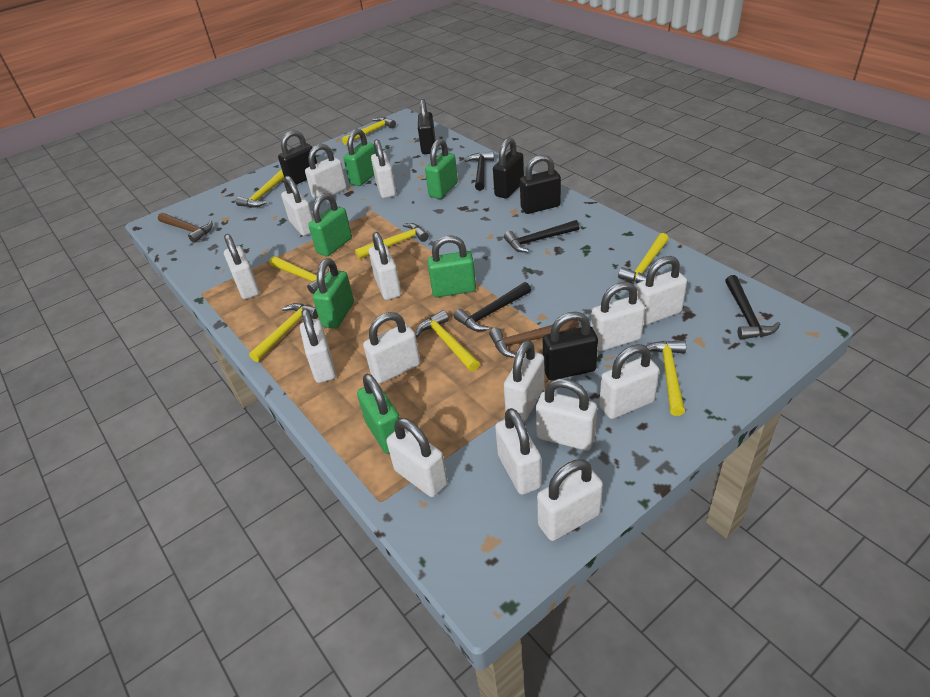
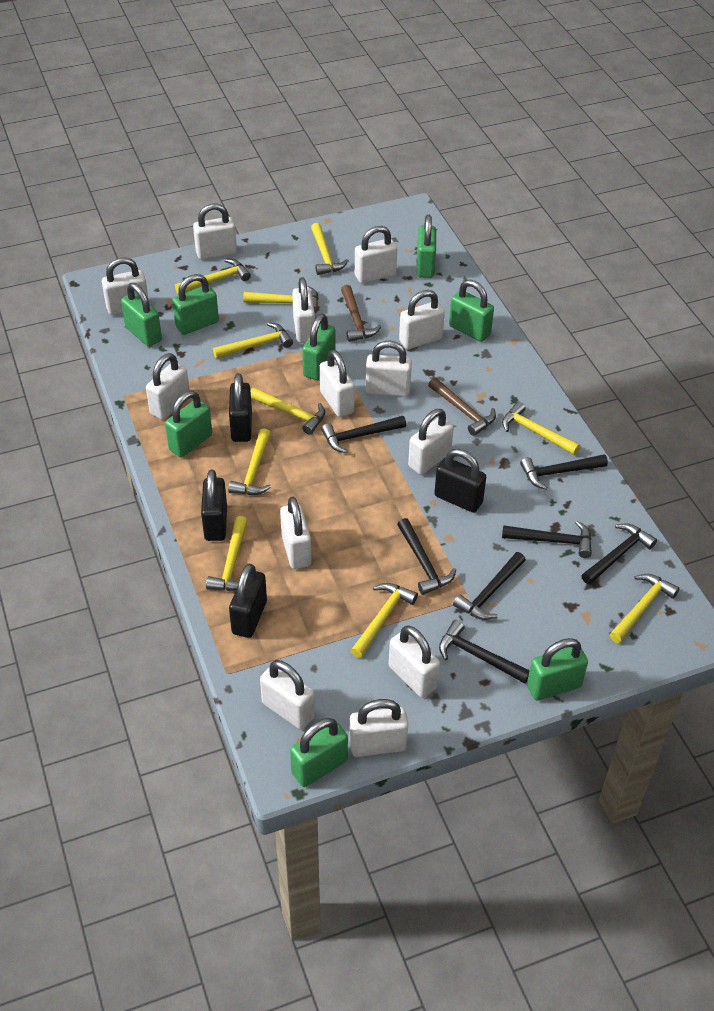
black hammer: [454,282,531,331] [464,151,494,191] [504,220,579,253] [725,275,780,340] = 4 -> [321,416,406,453] [397,518,456,595] [439,620,530,684] [453,552,526,620] [502,521,592,558] [520,454,608,490] [581,523,657,585] = 7
black padlock: [278,130,317,185] [418,99,435,154] [493,138,524,199] [520,155,561,214] [543,312,598,380] = 5 -> [201,470,227,541] [229,373,252,442] [229,564,267,638] [434,449,486,513] = 4
green padlock: [308,193,352,256] [313,258,354,329] [343,129,376,186] [357,374,400,454] [425,139,458,199] [427,236,476,297] = 6 -> [121,283,162,347] [165,391,212,457] [172,274,219,335] [290,718,348,787] [302,314,335,380] [417,215,436,278] [449,280,494,342] [527,638,588,700] = 8
white padlock: [224,234,260,299] [281,176,314,236] [300,308,336,383] [305,144,347,199] [363,312,421,383] [369,232,401,300] [371,139,396,198] [386,418,448,497] [495,408,542,495] [504,340,545,421] [536,378,597,451] [537,459,603,541] [591,282,645,351] [599,344,659,419] [636,256,687,325] = 15 -> [102,257,149,315] [146,353,190,420] [193,204,237,260] [260,660,315,730] [280,497,311,569] [292,277,315,343] [320,350,355,417] [349,699,408,757] [355,226,397,283] [365,341,412,397] [389,626,440,698] [399,290,445,349] [408,409,454,475] = 13
yellow hammer: [236,170,284,208] [249,303,318,362] [270,256,330,294] [342,117,396,145] [355,223,429,259] [416,310,480,372] [618,233,669,283] [647,340,686,416] = 8 -> [175,259,251,293] [206,516,248,591] [213,322,293,359] [228,428,271,495] [243,286,319,313] [251,387,325,435] [311,223,349,275] [351,583,418,658] [502,402,580,455] [610,574,680,643] = 10

